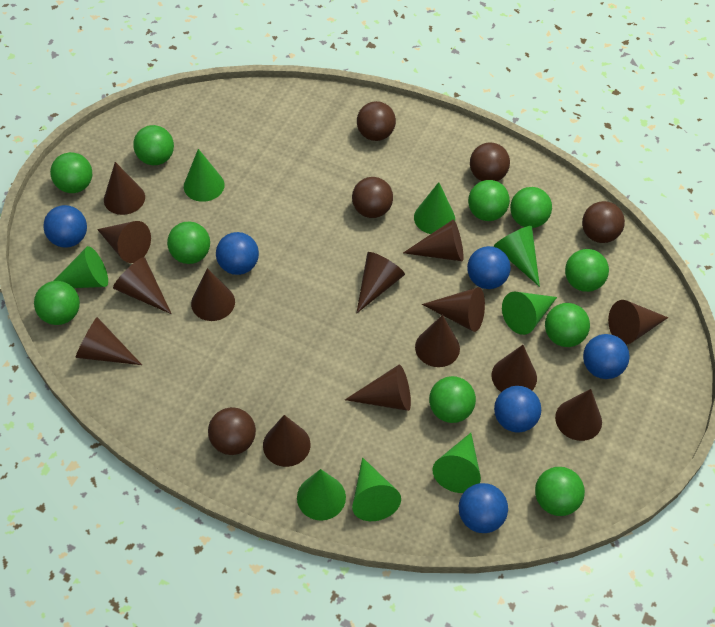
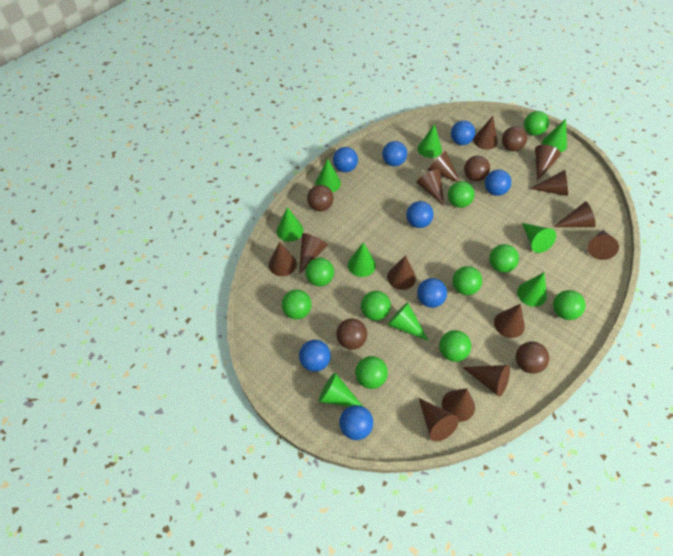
blue ball: [43,205,87,248] [216,232,259,275] [459,483,508,533] [467,246,510,289] [494,386,541,433] [583,334,630,379] = 6 -> [299,340,331,372] [333,147,358,172] [339,405,373,440] [382,141,407,166] [406,201,434,228] [417,278,447,308] [451,120,475,145] [485,170,511,196] = 8
green cone: [54,246,108,288] [184,149,224,202] [297,469,346,521] [352,457,401,521] [414,182,455,234] [432,433,481,493] [494,226,540,287] [502,291,557,335] = 8 -> [276,207,304,242] [315,159,341,192] [318,372,362,407] [348,242,376,277] [387,302,429,341] [418,124,442,158] [517,272,547,307] [522,223,556,253] [542,119,567,152] = 9

